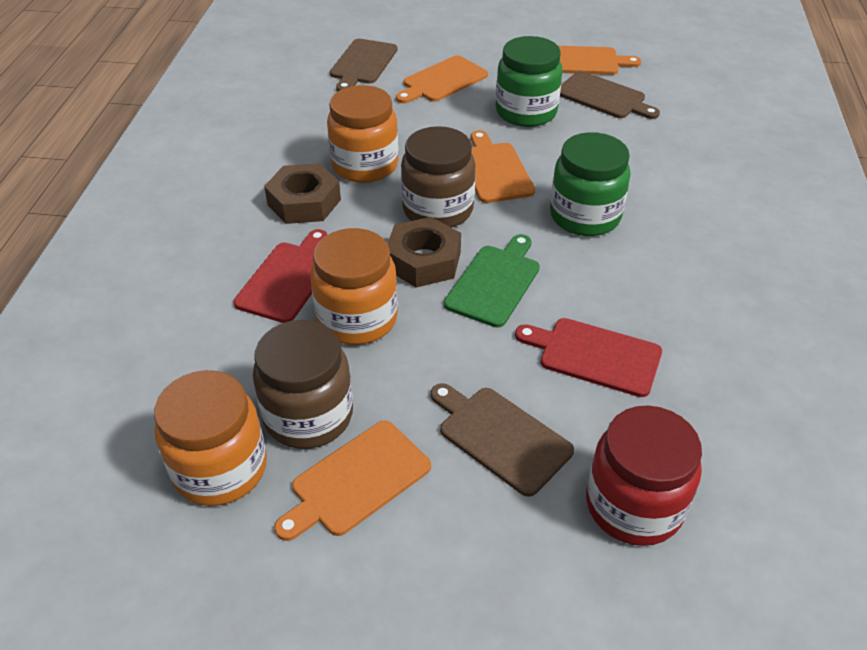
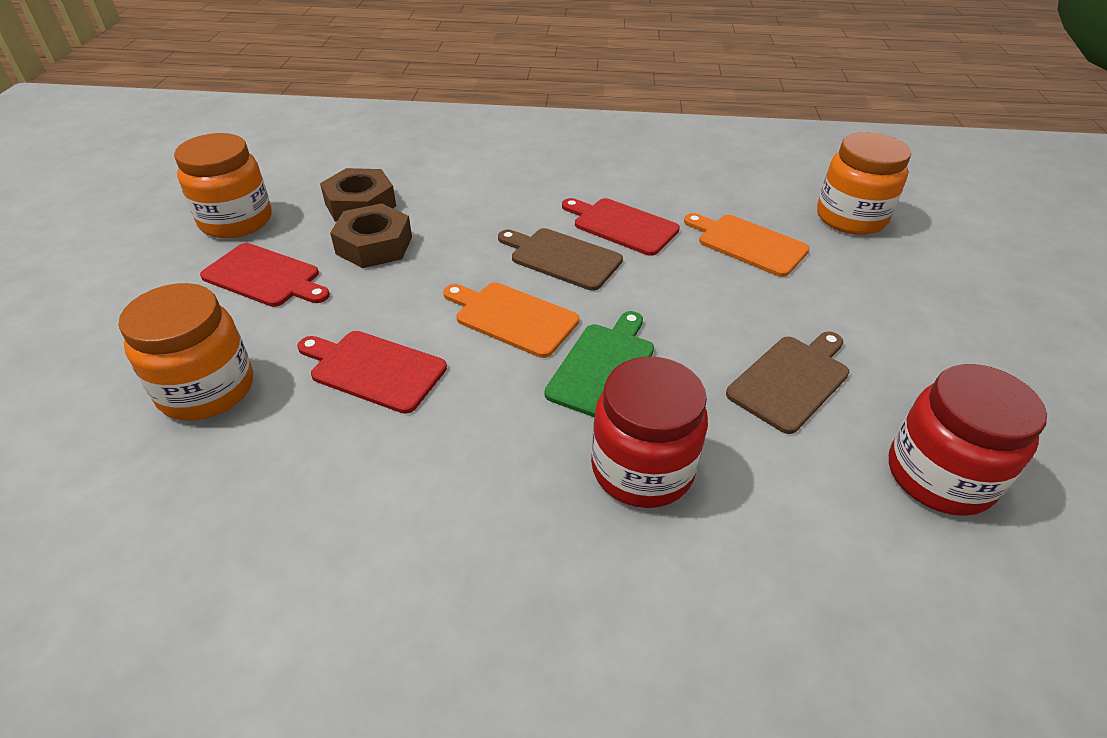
brown cutting board: [330,39,398,91] [430,383,574,497] [560,71,660,119] = 3 -> [498,228,623,291] [726,331,849,434] = 2
brown jar: [253,320,353,449] [401,126,475,228] = 2 -> none = 0
green jar: [496,36,563,127] [550,132,631,236] = 2 -> none = 0
orange cutting board: [274,420,431,541] [396,55,488,103] [471,130,535,203] [559,46,641,75] = 4 -> [443,283,579,358] [684,213,810,277] = 2
red cutting board: [233,229,328,323] [515,318,662,397] = 2 -> [200,243,330,307] [297,331,447,414] [562,198,680,256] = 3
red jar: [586,405,702,546] = 1 -> [591,357,708,508] [889,364,1047,516] = 2

